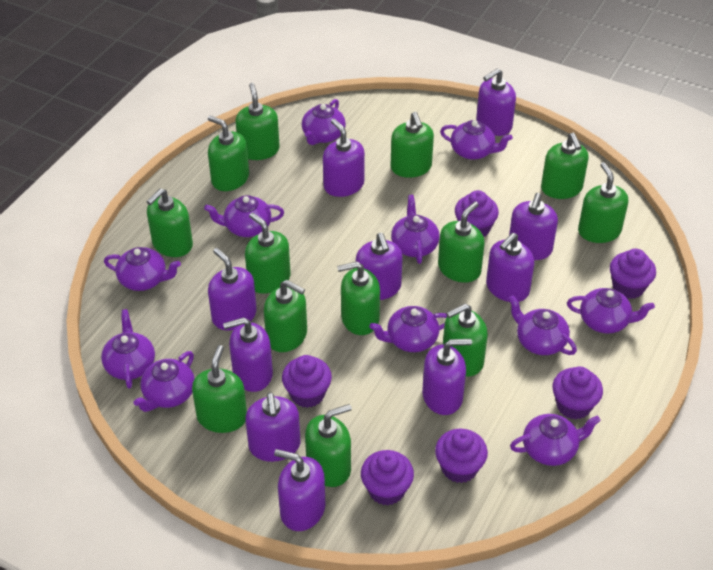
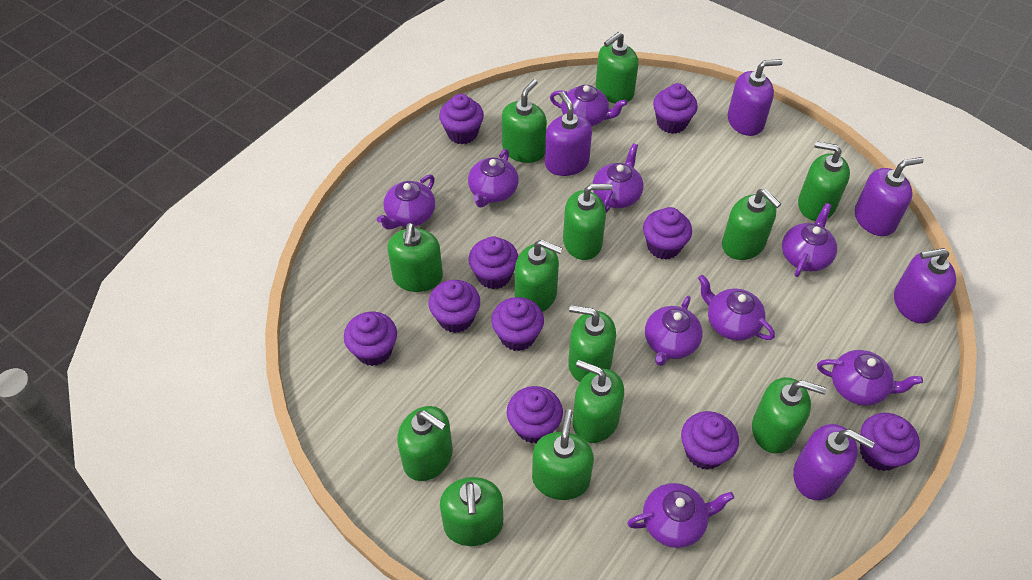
purple cupcake: [282,355,332,408] [361,450,414,505] [435,429,488,483] [455,190,499,237] [552,367,603,420] [610,249,656,299] = 6 -> [344,312,397,366] [428,280,480,333] [439,94,484,144] [469,236,518,289] [491,297,544,351] [507,386,563,443] [643,207,692,260] [653,83,698,134] [681,411,739,470] [860,413,920,471] = 10
purple soap dispenser: [208,248,257,331] [223,317,273,392] [245,392,300,462] [274,449,325,531] [323,119,365,197] [356,233,403,300] [422,339,472,415] [476,68,516,136] [486,233,534,302] [509,193,558,260] = 10 -> [545,91,592,176] [728,59,782,136] [793,424,875,500] [855,157,924,236] [894,248,957,323] = 5
purple teapot: [101,309,155,389] [104,247,181,291] [133,351,195,412] [204,195,284,237] [302,99,346,145] [369,306,447,352] [391,195,440,264] [440,120,513,160] [508,295,577,355] [510,414,601,466] [567,288,655,334] = 11 -> [377,175,435,230] [468,149,519,208] [550,85,627,126] [593,143,643,213] [627,483,734,548] [645,296,702,366] [698,275,775,341] [782,203,837,277] [817,350,923,406] = 9

